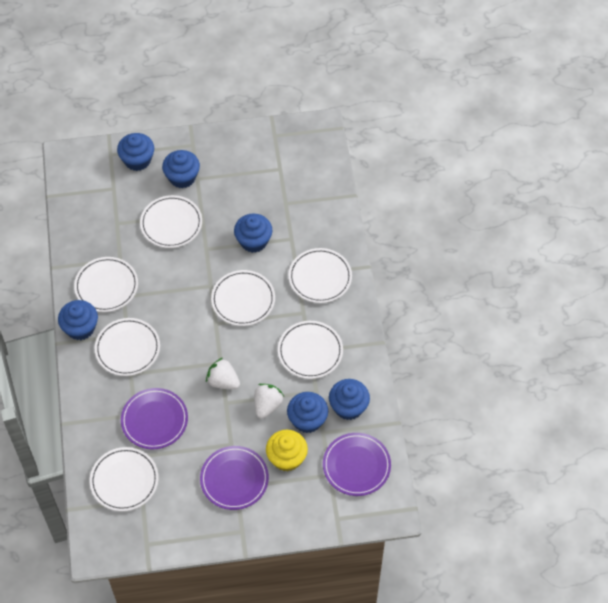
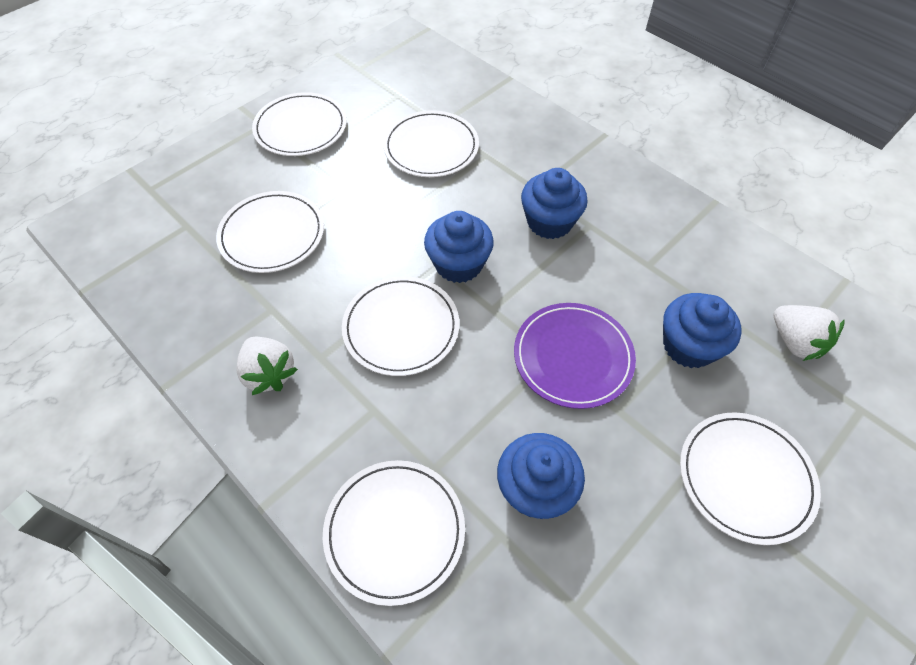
blue cupcake: [58,300,98,340] [117,133,154,171] [162,150,200,188] [234,213,272,253] [287,392,328,433] [329,379,370,420] = 6 -> [424,211,494,283] [497,433,585,519] [521,168,588,239] [663,293,741,368] = 4
purple plate: [121,388,188,449] [200,446,269,510] [323,433,391,496] = 3 -> [514,303,636,409] = 1
white plate: [74,257,138,312] [90,447,159,511] [95,318,160,376] [140,195,202,248] [211,270,275,326] [278,321,343,379] [288,248,352,303] = 7 -> [216,191,324,273] [252,92,347,156] [323,460,465,606] [342,276,459,376] [383,110,479,177] [680,412,821,545] = 6
yellow cupcake: [266,430,308,472] = 1 -> none = 0

